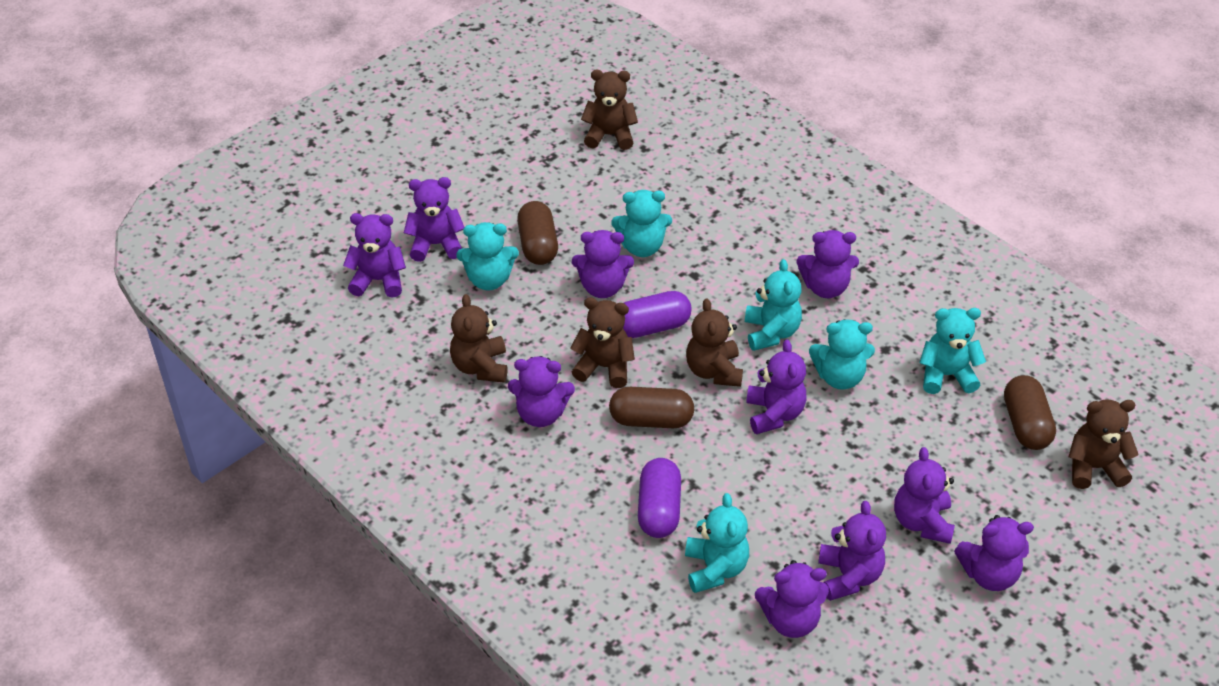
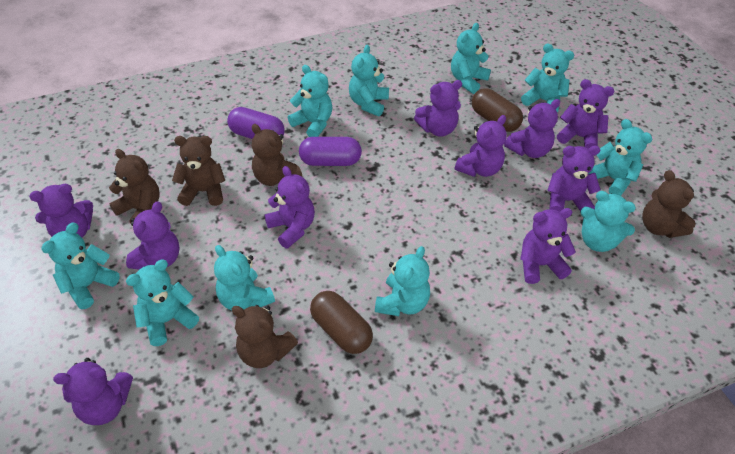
brown capsule: [517,201,558,265] [609,387,694,428] [1004,375,1056,450] = 3 -> [310,291,373,354] [472,88,523,132] = 2
turquoise teddy bear: [456,222,519,290] [611,190,672,257] [685,493,749,593] [745,259,802,351] [809,319,875,390] [920,308,986,394] = 6 -> [41,223,120,309] [126,260,199,346] [214,245,275,311] [288,65,332,137] [349,45,389,116] [375,246,430,316] [451,23,491,94] [521,44,574,112] [580,191,636,252] [589,119,652,196] = 10

